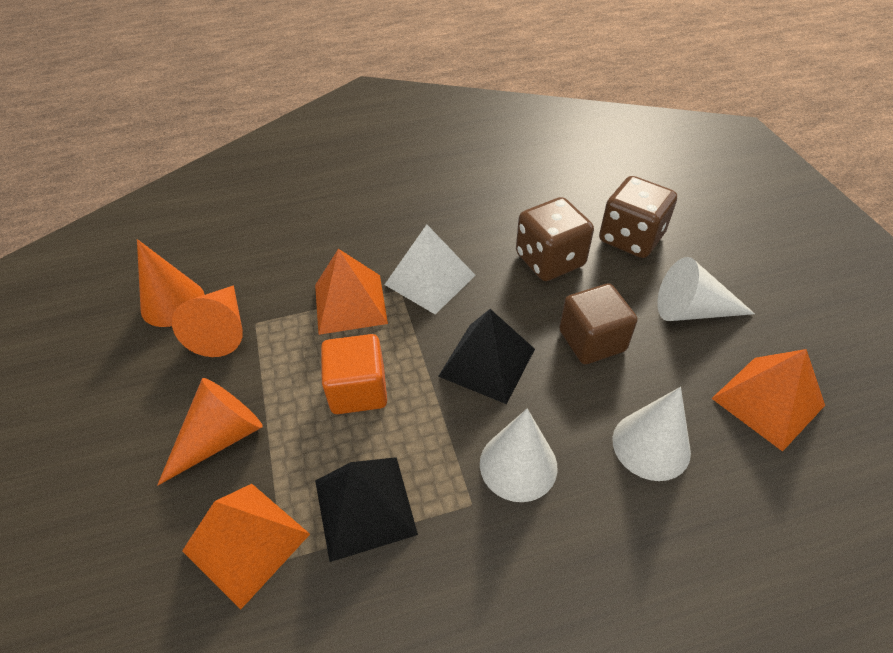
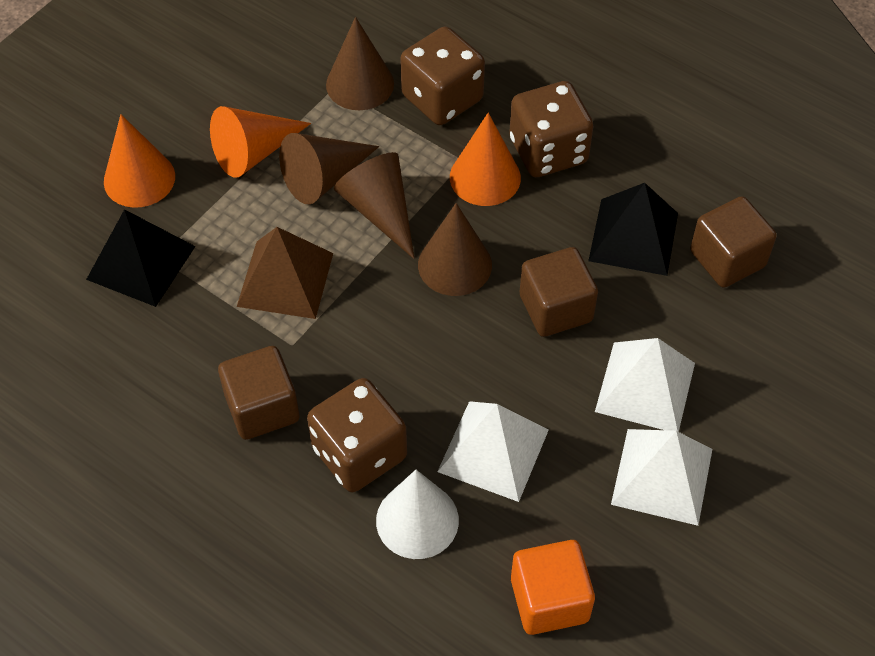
brown cone: none = 0 -> [279,133,379,204] [326,17,394,110] [334,152,415,259] [418,203,492,296] = 4
brown cube: [559,283,637,364] = 1 -> [218,346,300,440] [520,247,598,337] [690,196,777,288] = 3
brown dice: [516,197,594,281] [599,176,677,258] = 2 -> [307,378,407,492] [400,27,485,125] [509,81,593,177] = 3
brown pyramid: none = 0 -> [237,227,333,319] = 1
orange pyramid: [182,484,310,609] [315,249,388,335] [711,349,825,452] = 3 -> none = 0
white cone: [480,408,557,502] [612,387,691,481] [657,257,755,321] = 3 -> [376,470,459,559] = 1
white pyramid: [384,225,476,314] = 1 -> [437,401,549,502] [595,338,695,432] [611,429,712,526] = 3

